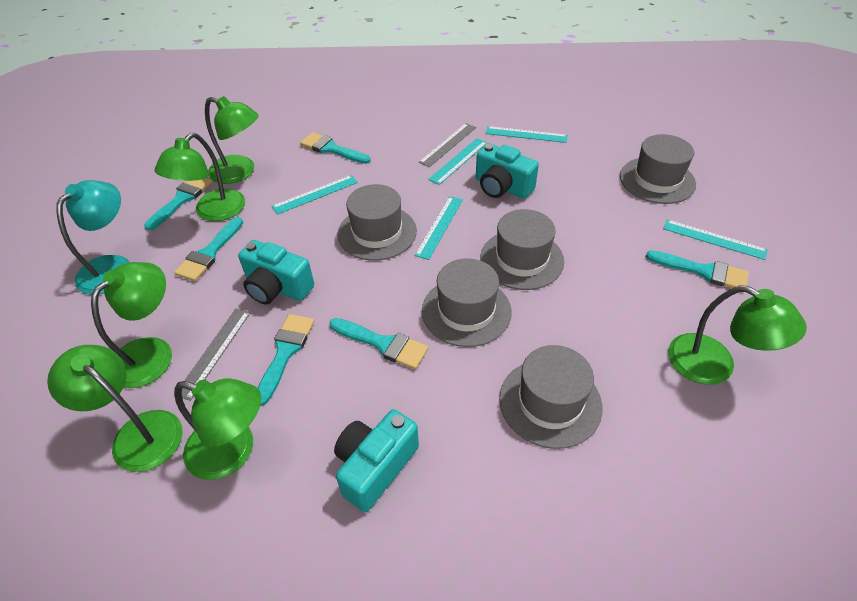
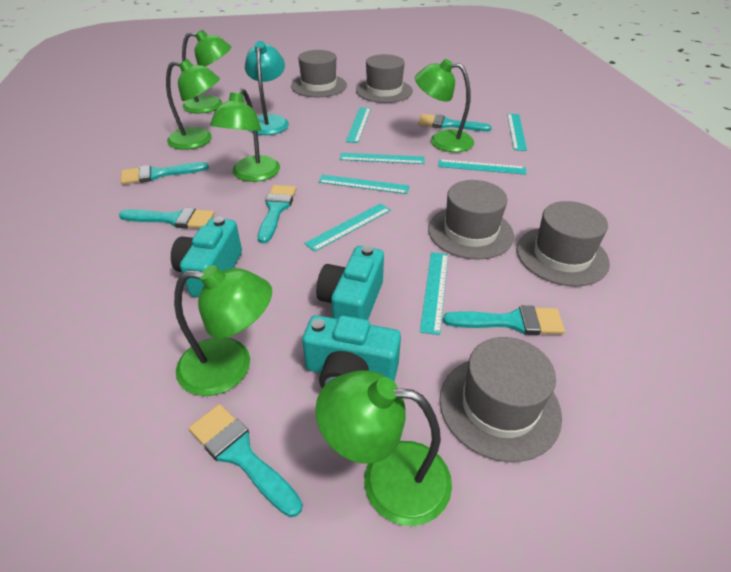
grey ruler: [182,308,251,401] [419,123,476,167] = 2 -> none = 0
turquoise ruler: [271,175,358,215] [414,196,463,260] [428,138,487,185] [486,126,568,143] [663,219,768,260] = 5 -> [304,203,391,252] [318,175,410,194] [340,153,425,164] [346,107,371,143] [420,252,448,335] [438,159,526,175] [507,114,527,151] = 7

